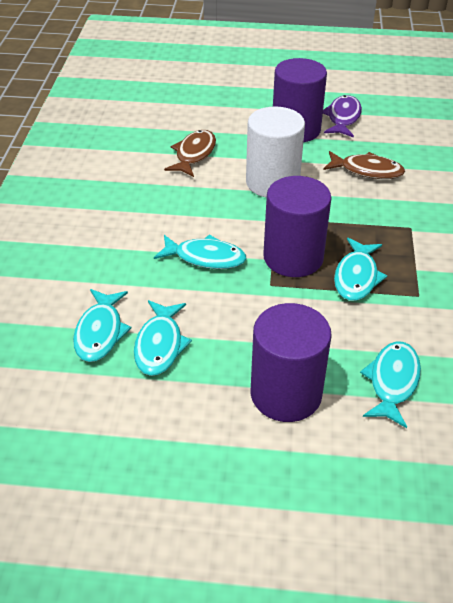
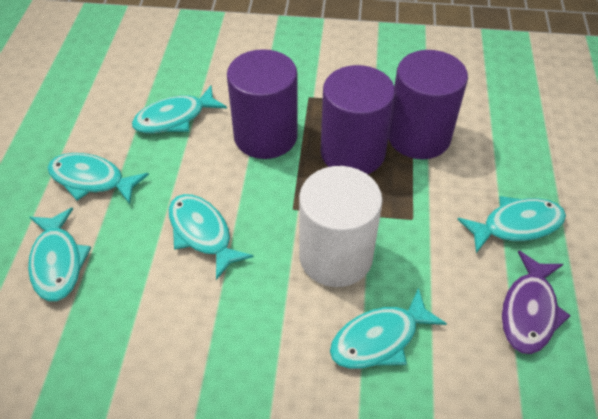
brown fish: [164,130,216,177] [323,151,405,179] = 2 -> none = 0
turquoise fish: [73,289,132,362] [134,300,192,376] [154,234,246,269] [334,238,387,301] [360,341,421,428] = 5 -> [28,207,91,301] [47,153,149,204] [132,86,227,134] [168,194,253,280] [330,288,447,369] [457,196,566,253] = 6

